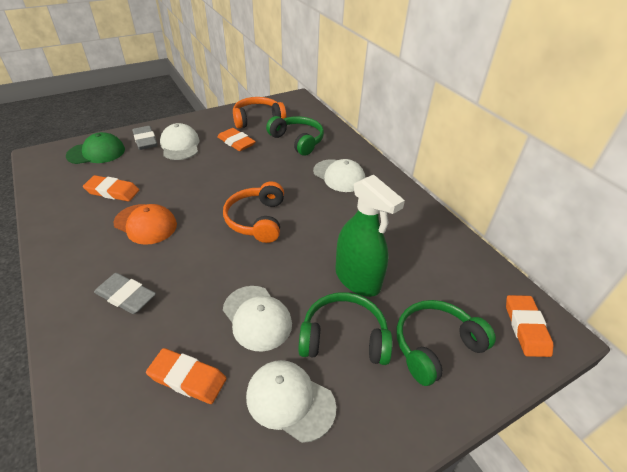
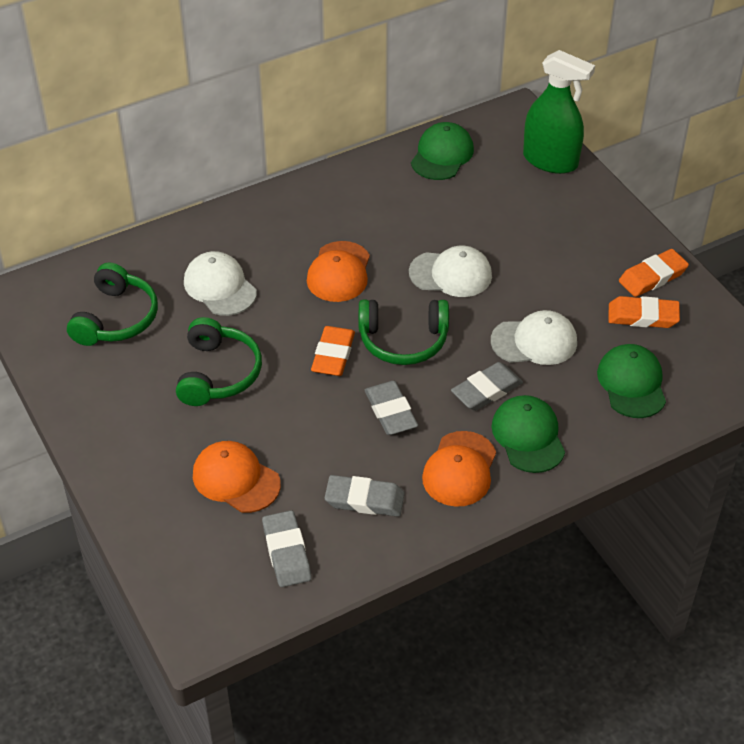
green cap: [66,132,125,164] = 1 -> [411,122,474,180] [491,395,565,473] [597,344,666,418] = 3
grey eraser: [94,273,156,314] [132,126,157,150] = 2 -> [262,510,311,587] [325,475,405,517] [365,381,418,435] [451,362,523,411] = 4
orange cap: [113,204,177,245] = 1 -> [193,441,281,513] [307,241,370,302] [422,431,496,507] = 3
orange eraser: [83,175,139,201] [146,348,227,404] [217,128,256,151] [506,295,553,357] = 4 -> [311,326,355,376] [608,296,680,328] [619,249,689,297] = 3
orange headphones: [223,181,284,243] [233,97,286,129] = 2 -> none = 0
white cap: [160,123,199,160] [223,286,292,352] [246,360,336,443] [313,159,365,192] = 4 -> [184,251,257,316] [409,245,492,297] [491,310,577,365] = 3

